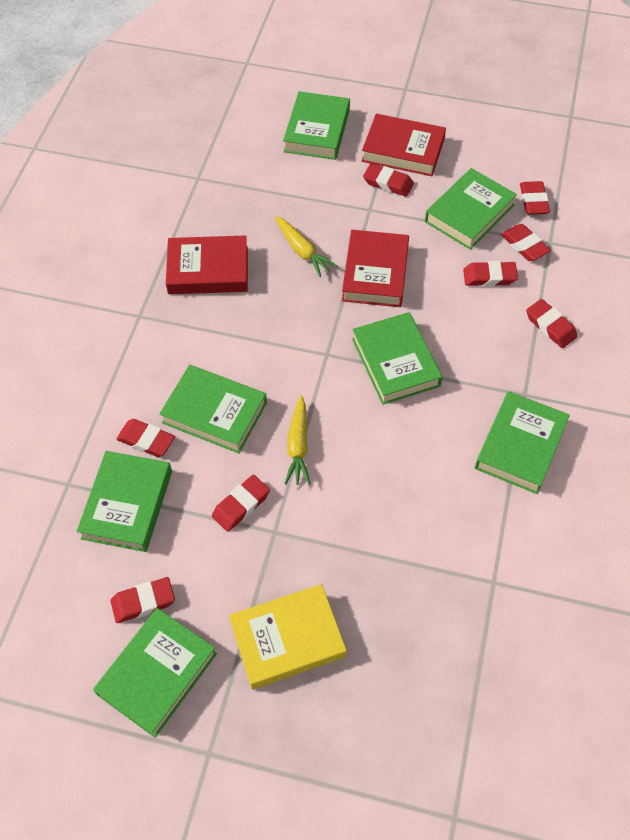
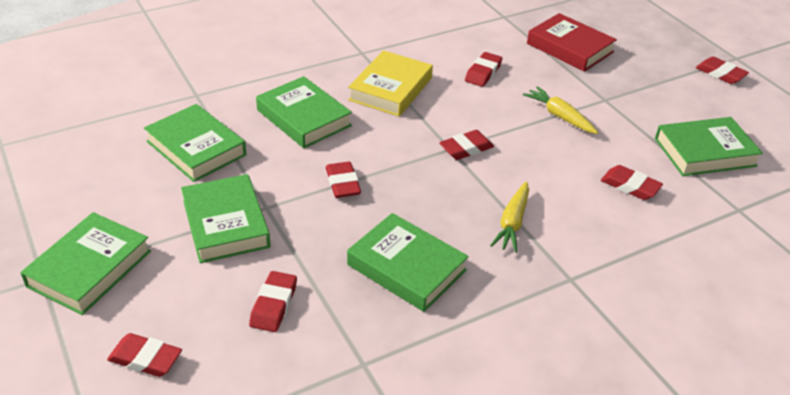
green book: [77,451,172,552] [93,608,217,738] [159,365,267,454] [283,91,350,160] [352,312,443,405] [425,168,517,250] [475,391,570,494] = 7 -> [20,212,151,315] [144,104,246,182] [181,174,271,263] [256,76,352,148] [347,213,469,312] [655,117,763,176] = 6
red book: [166,236,248,294] [342,230,409,307] [362,114,446,176] = 3 -> [527,13,617,72] = 1
red eraser: [111,577,175,623] [116,419,175,457] [212,475,270,532] [363,163,414,197] [463,261,518,286] [501,224,551,261] [520,181,550,215] [526,299,578,348] = 8 -> [107,333,182,377] [249,271,297,332] [326,161,361,198] [439,130,494,160] [465,52,502,87] [601,165,663,200] [696,57,749,84] = 7

